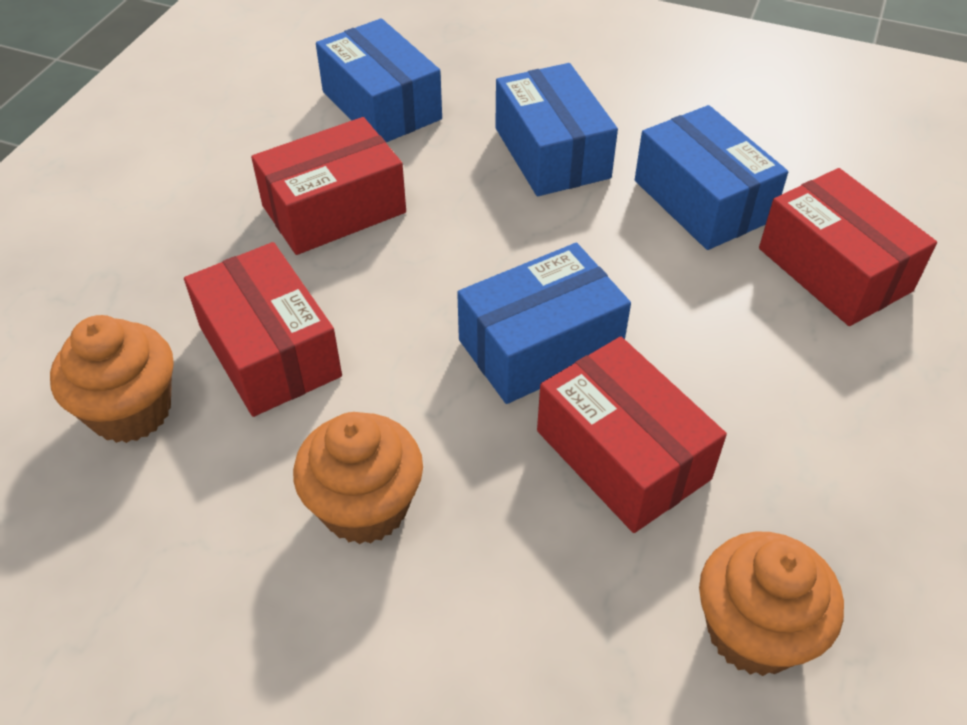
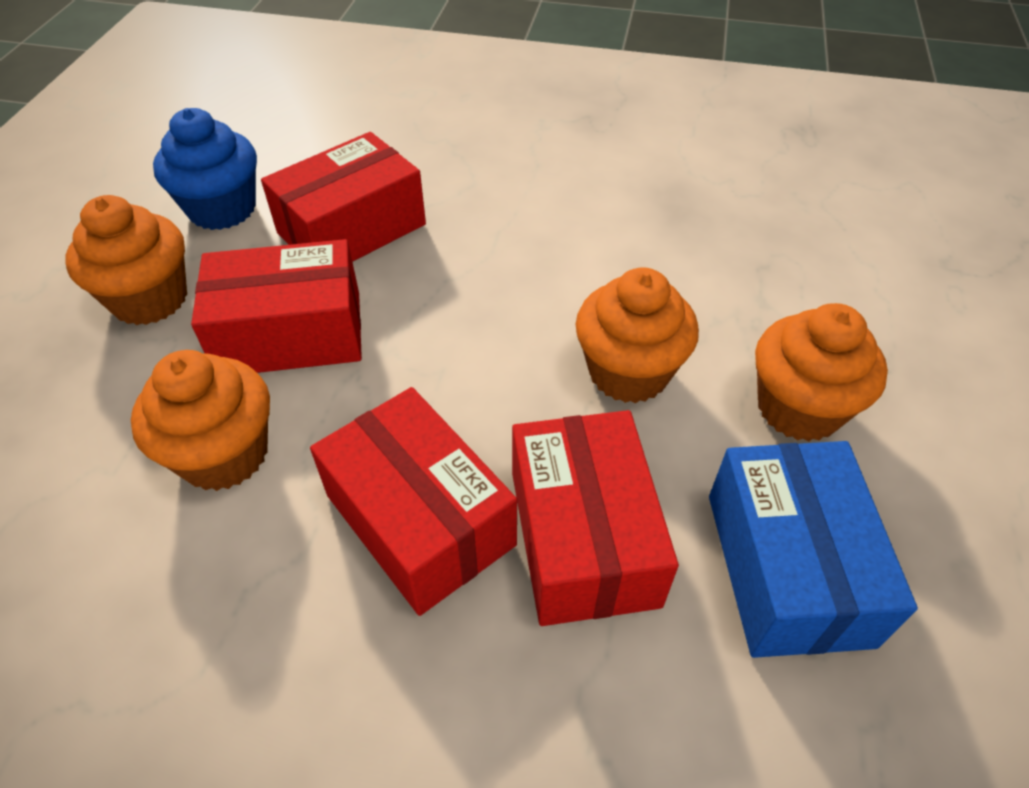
blue box: [316,18,442,142] [457,243,631,404] [495,63,618,196] [635,105,788,250] = 4 -> [709,441,918,658] = 1
blue cupcake: none = 0 -> [153,108,257,230] = 1
orange cupcake: [50,315,174,443] [293,412,423,544] [699,531,844,676] = 3 -> [65,195,187,325] [131,350,270,491] [576,267,699,403] [755,303,888,442] = 4

